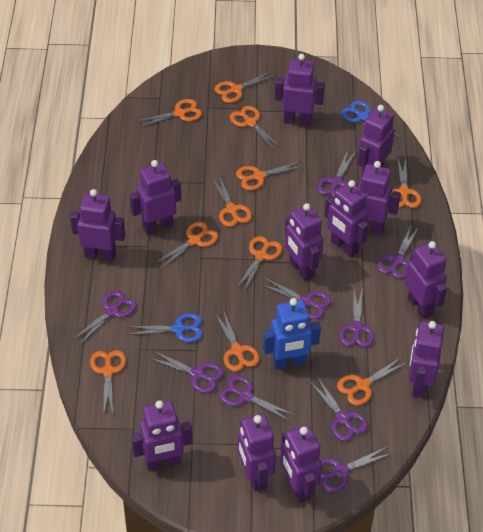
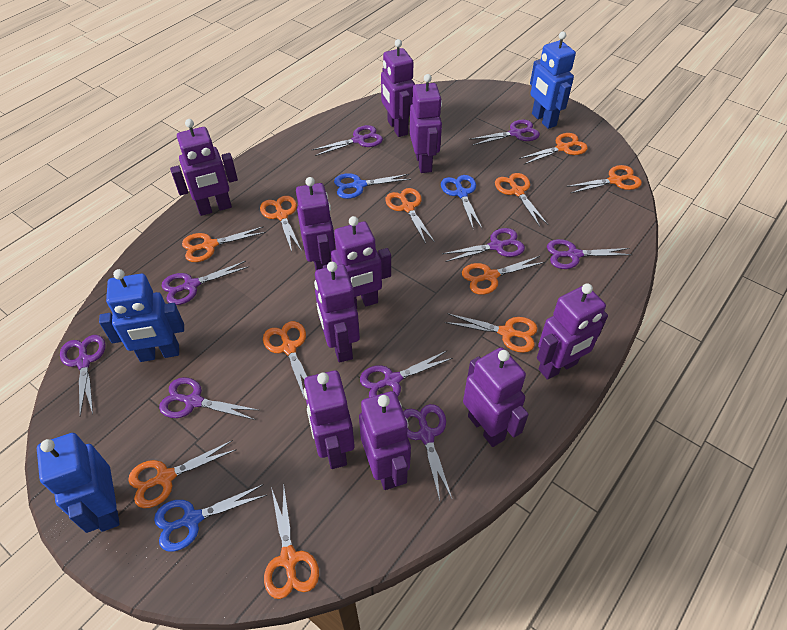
blue robot: [263,298,321,370] = 1 -> [37,433,120,533] [99,269,184,362] [530,32,576,129] = 3
blue scissors: [127,313,203,342] [341,101,400,141] = 2 -> [154,484,267,551] [334,173,411,199] [441,175,482,228] = 3
purple robot: [70,189,125,262] [130,160,181,235] [131,400,193,471] [238,414,276,492] [275,54,325,126] [280,425,322,503] [285,203,323,281] [324,180,369,257] [355,161,401,234] [358,105,395,178] [405,241,447,319] [408,321,444,398] = 12 -> [170,119,238,216] [296,177,336,271] [304,370,355,469] [314,262,360,362] [323,216,391,309] [359,391,411,490] [381,39,415,137] [410,74,442,173] [463,347,529,447] [537,283,608,380] = 10

